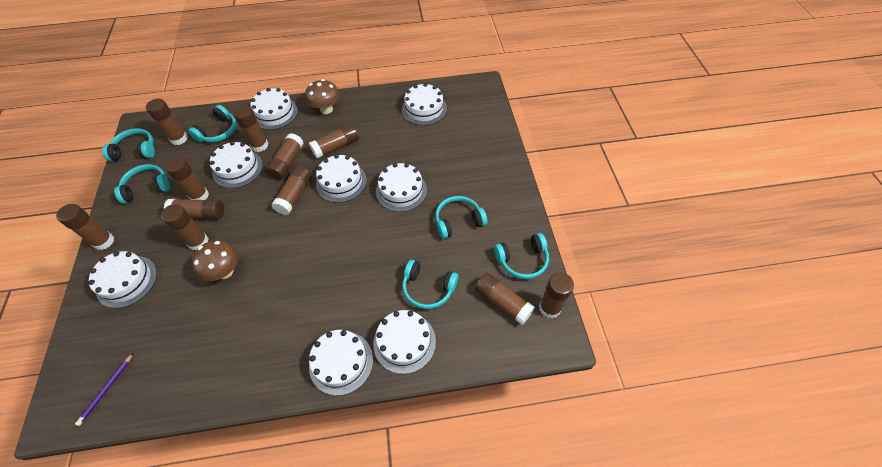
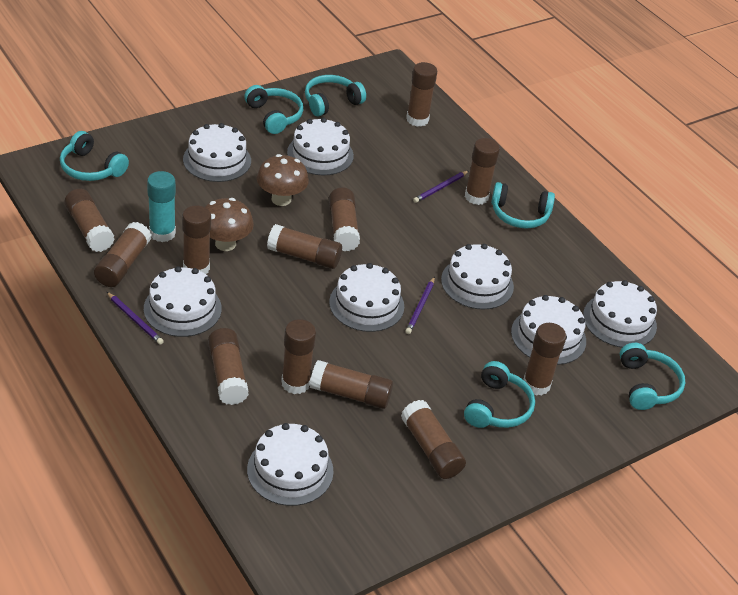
brown glue stick: [56,204,114,250] [146,99,188,145] [161,204,209,251] [163,199,224,219] [165,156,209,200] [233,105,268,152] [266,133,304,180] [271,165,312,215] [309,124,359,159] [475,273,535,325] [539,272,574,319] = 11 -> [64,189,115,252] [94,222,151,287] [182,205,211,274] [208,328,249,405] [267,224,342,269] [281,319,316,394] [310,360,393,409] [329,187,360,251] [401,400,466,479] [406,62,437,127] [465,138,500,205] [523,323,566,396] = 12
purple pencil: [75,353,133,426] = 1 -> [107,292,164,345] [406,276,435,334] [413,171,468,203] = 3
turquoise glue stick: none = 0 -> [147,171,176,242] = 1

